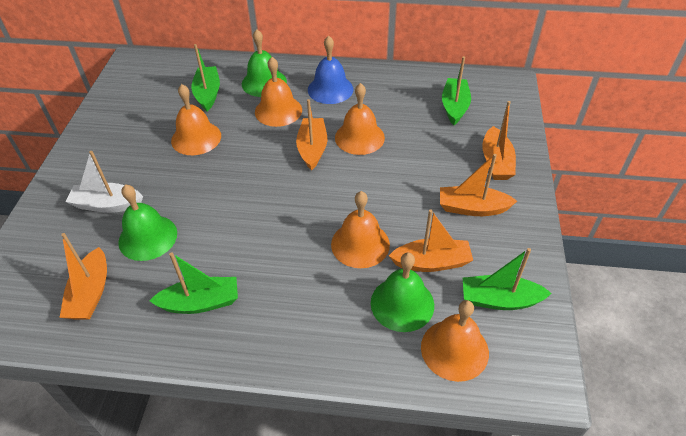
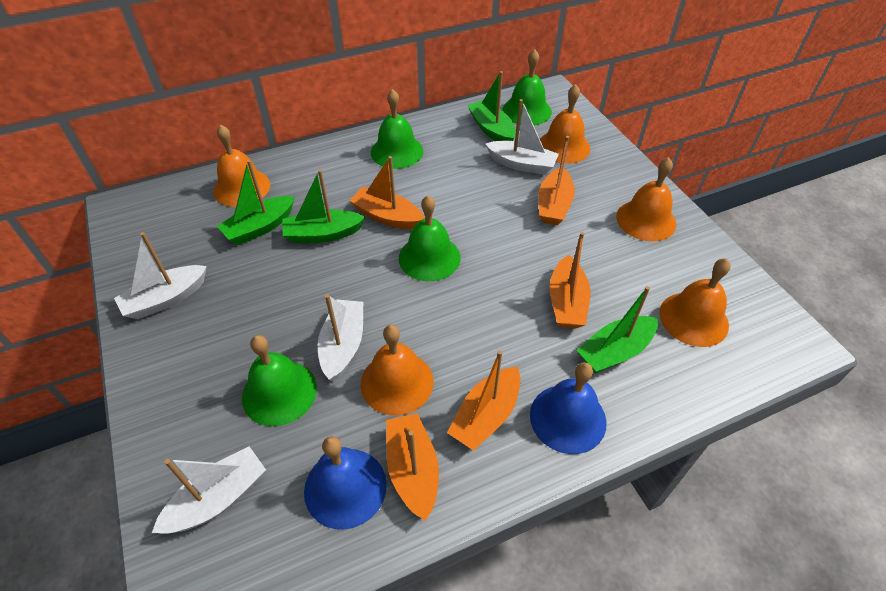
blue bell: [308,36,353,104] = 1 -> [304,436,387,529] [530,362,607,454] = 2
green bell: [118,184,177,261] [242,29,287,97] [371,253,434,332] = 3 -> [242,335,317,426] [371,89,423,169] [399,195,461,281] [502,49,552,125] = 4
white boat: [65,151,143,213] = 1 -> [114,232,207,319] [152,446,266,534] [318,294,363,382] [486,99,559,175] = 4

